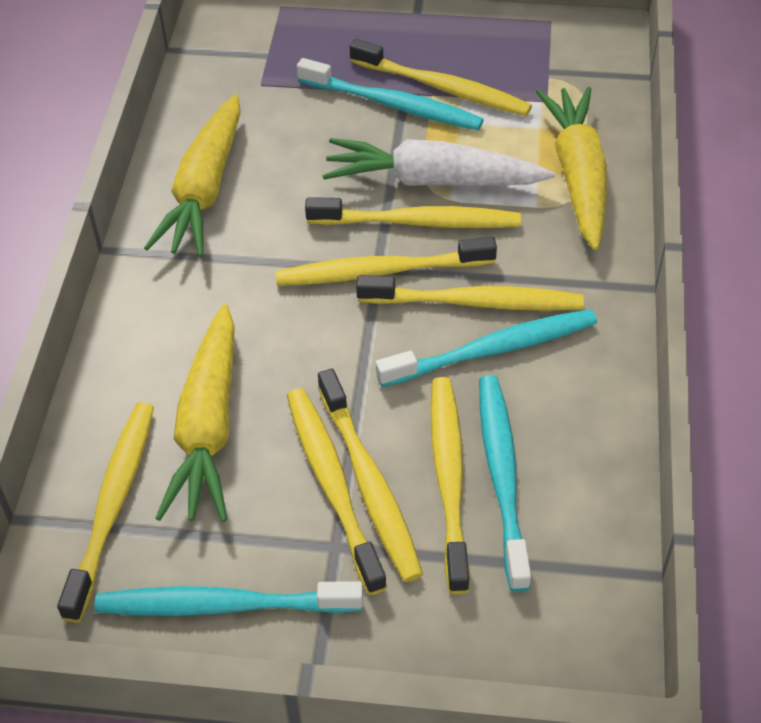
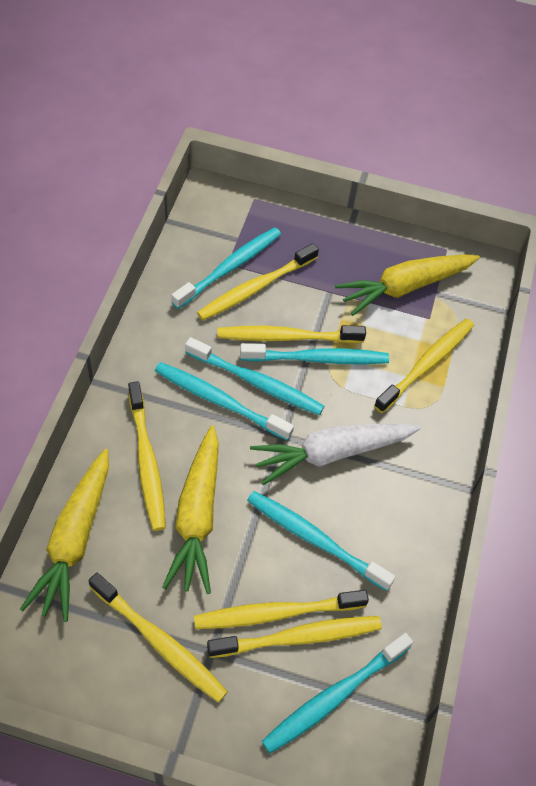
turquoise toothbrush: [94,581,363,616] [297,58,484,130] [376,309,597,387] [479,375,531,592] = 4 -> [155,362,294,441] [171,227,281,309] [185,337,324,415] [240,343,389,364] [247,491,396,591] [262,633,413,753] = 6
yellow toothbrush: [57,402,154,622] [275,237,497,286] [287,388,387,595] [305,197,521,228] [318,369,423,582] [350,39,532,116] [356,275,584,311] [430,377,470,594] = 8 -> [88,572,228,703] [128,381,166,531] [194,590,369,629] [197,243,319,320] [207,616,382,658] [217,325,366,343] [374,318,474,413] = 7

